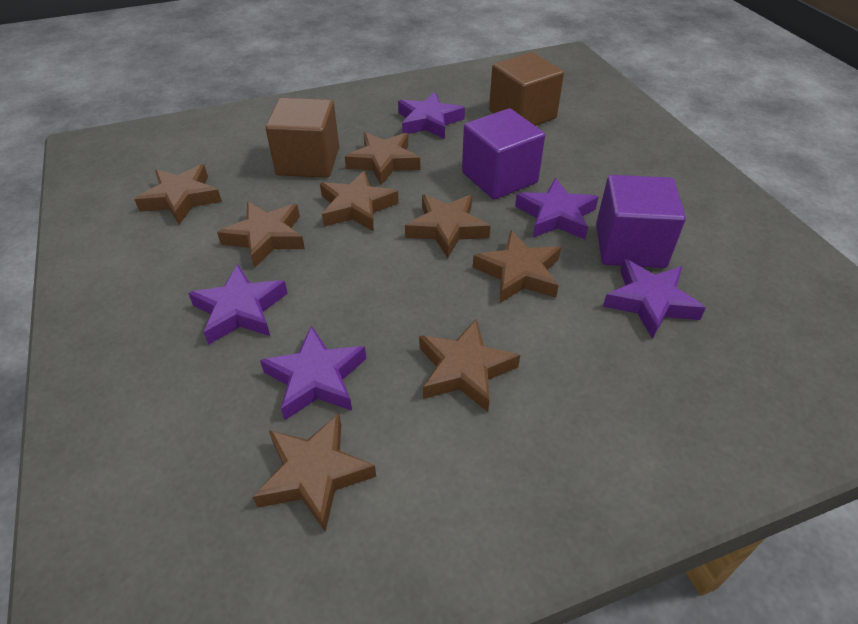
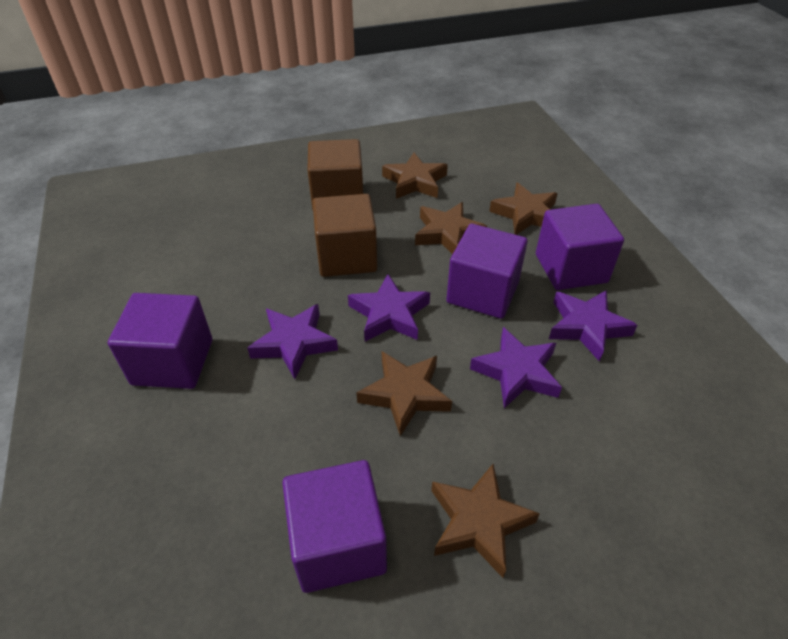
brown star: [134,164,222,224] [217,202,305,268] [253,414,376,532] [320,171,399,232] [345,132,420,185] [405,195,490,258] [419,319,520,412] [473,231,561,303] = 8 -> [356,351,452,436] [382,153,448,199] [415,202,487,254] [431,464,540,578] [489,183,558,235] = 5
purple cube: [462,108,545,199] [596,175,686,268] = 2 -> [108,293,212,389] [282,460,387,593] [446,224,528,319] [536,204,624,290] = 4
purple star: [188,264,288,345] [260,326,366,420] [398,92,465,139] [515,178,599,239] [603,259,706,339] = 5 -> [247,304,338,379] [348,274,430,342] [470,327,562,408] [549,290,637,362] = 4

